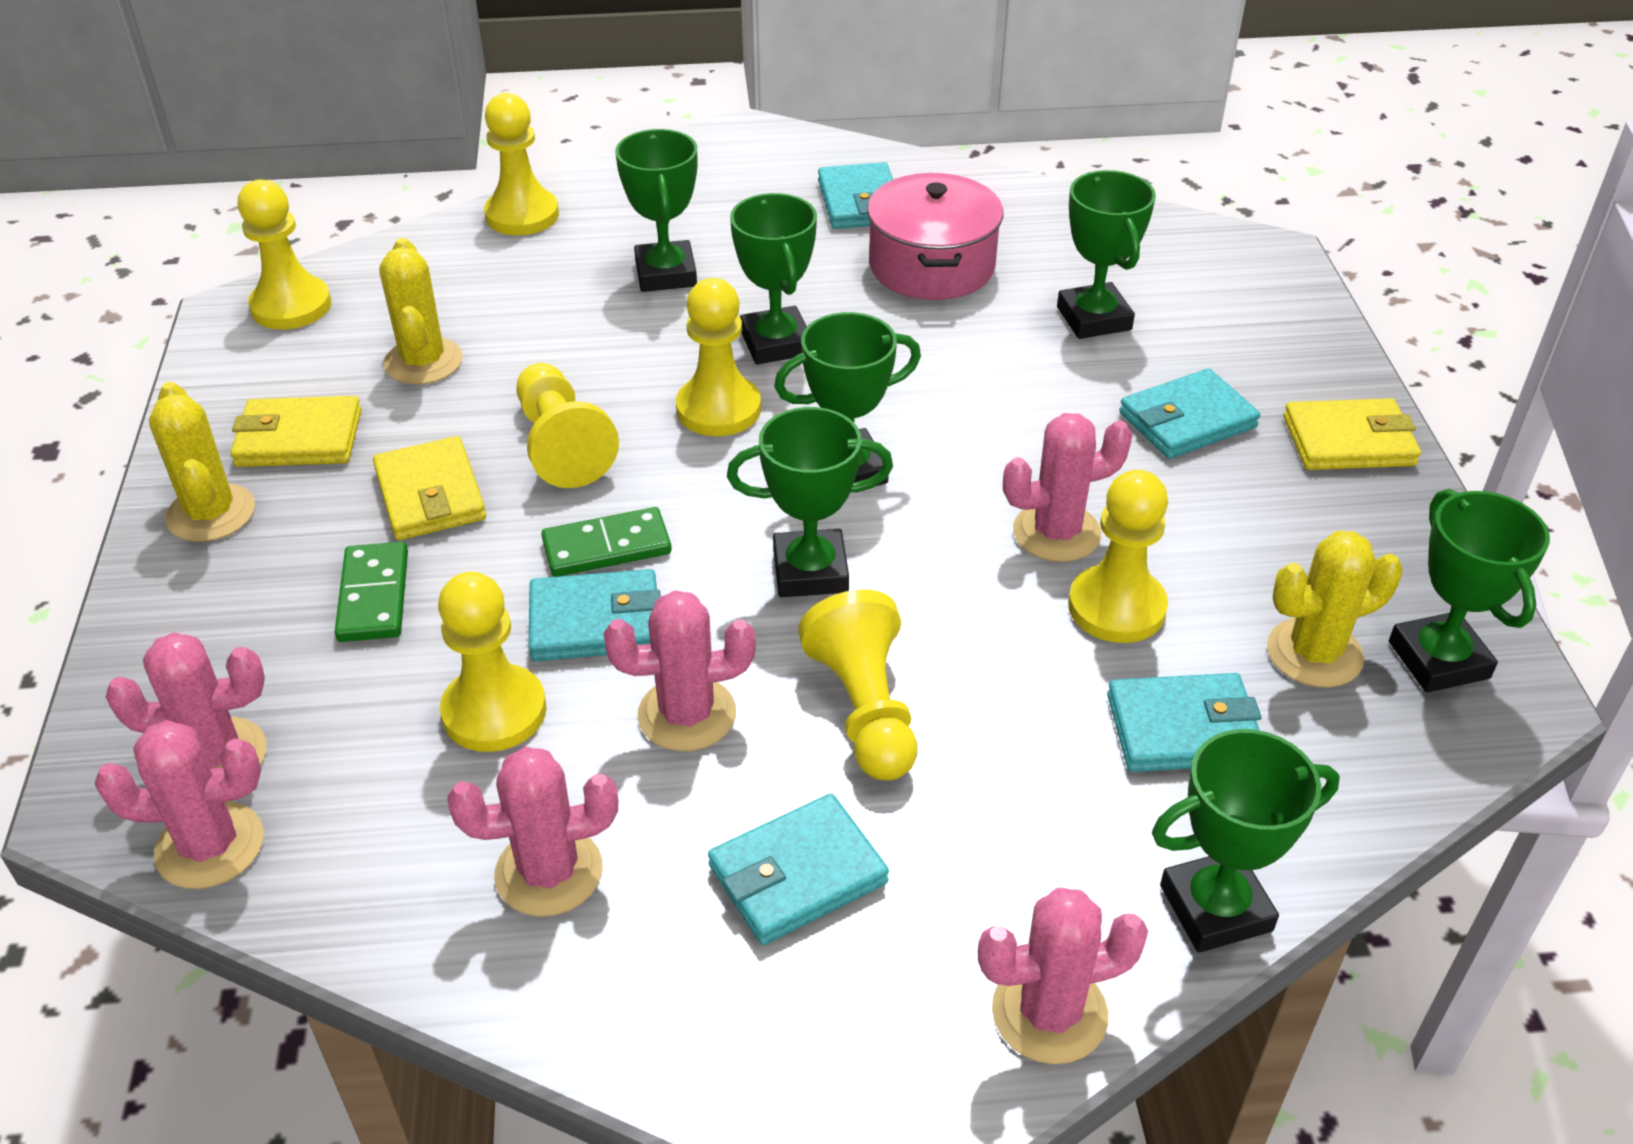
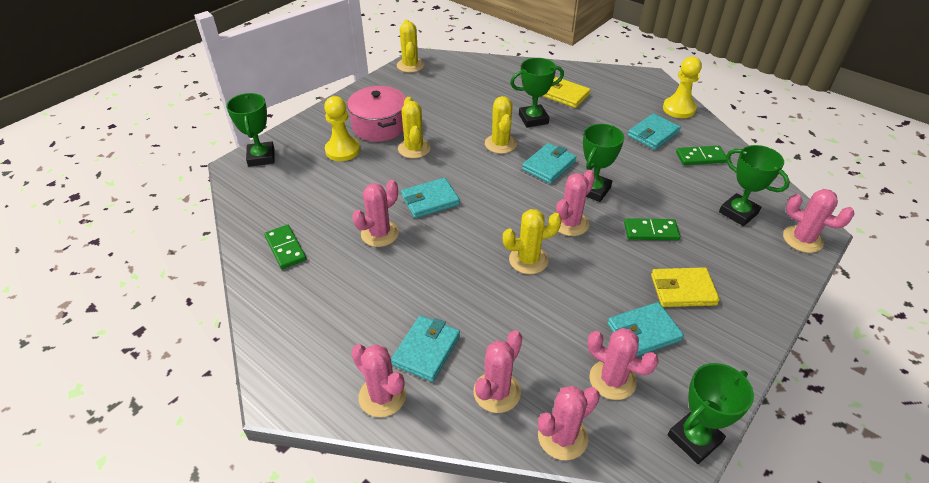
green domino: [334,542,408,642] [541,507,672,577] = 2 -> [264,225,306,269] [624,218,680,240] [676,146,726,165] = 3
green trophy: [615,129,697,292] [727,407,893,597] [730,193,817,365] [774,312,921,486] [1057,170,1156,339] [1152,729,1340,952] [1389,489,1550,693] = 7 -> [226,93,275,167] [510,58,564,127] [583,124,624,202] [668,363,754,464] [719,145,790,226] = 5
pink cactus: [95,720,264,889] [106,632,267,769] [447,747,618,917] [603,590,756,751] [978,887,1148,1064] [1003,413,1133,562] = 6 -> [351,344,406,417] [352,180,399,247] [474,330,522,413] [538,386,600,460] [556,170,595,236] [587,328,659,400] [783,189,855,253] = 7
yellow cactus: [149,382,255,542] [380,238,463,385] [1267,531,1403,688] = 3 -> [397,20,424,73] [398,97,431,159] [485,96,517,154] [503,209,562,274] = 4
yellow pawn: [238,180,331,330] [438,572,546,752] [484,93,559,235] [516,363,619,488] [676,278,761,436] [798,589,917,780] [1068,470,1168,643] = 7 -> [324,96,360,161] [663,57,702,118] = 2
yellow wallet: [231,396,361,467] [373,436,486,540] [1283,398,1421,470] = 3 -> [543,77,591,108] [651,267,720,307] = 2

